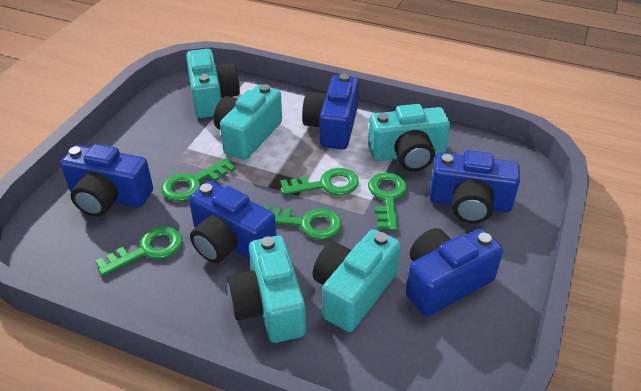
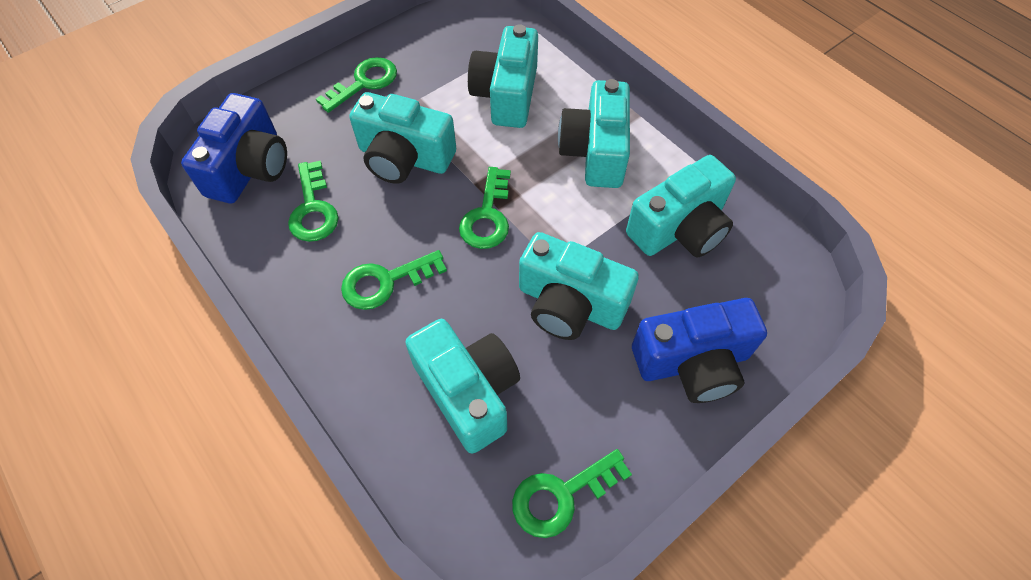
blue camera: [60,144,153,217] [189,181,276,263] [302,74,359,149] [406,228,503,316] [430,150,520,224] = 5 -> [181,93,287,203] [632,298,767,403] = 2
turquoise camera: [186,49,240,118] [213,84,282,160] [227,236,306,343] [312,229,401,332] [368,104,450,171] = 5 -> [349,92,456,184] [405,319,520,454] [468,24,538,128] [519,232,639,340] [558,79,630,188] [626,155,736,258] = 6

